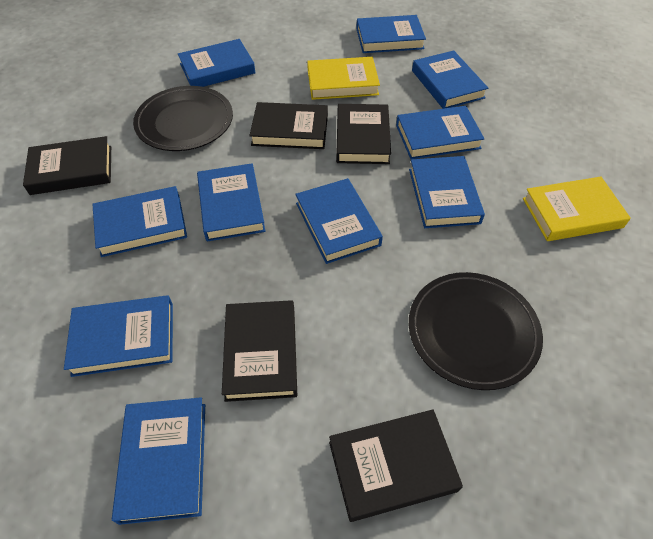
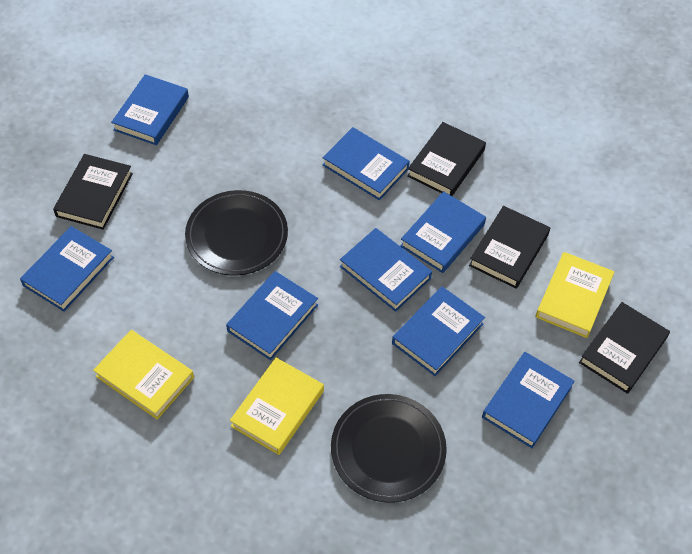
black book: [23,136,111,195] [222,300,297,402] [249,102,328,149] [329,409,463,522] [336,104,391,164] = 5 -> [53,154,133,230] [407,122,486,196] [469,206,550,289] [579,302,670,394] = 4
blue book: [64,295,173,377] [92,186,187,257] [112,397,205,525] [178,39,255,87] [197,163,265,241] [295,178,383,264] [356,15,426,53] [396,106,485,159] [409,156,485,228] [412,51,488,109] = 10 -> [20,226,114,311] [111,74,189,145] [226,271,318,360] [323,127,410,200] [340,228,432,312] [392,286,485,376] [400,191,486,273] [482,352,575,448] = 8
yellow book: [307,57,380,100] [523,177,631,241] = 2 -> [93,330,194,420] [230,358,324,455] [536,252,615,338] = 3

